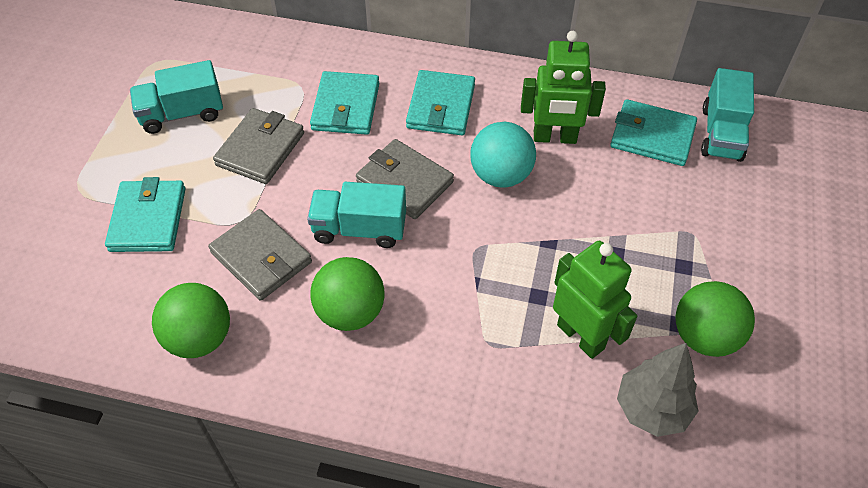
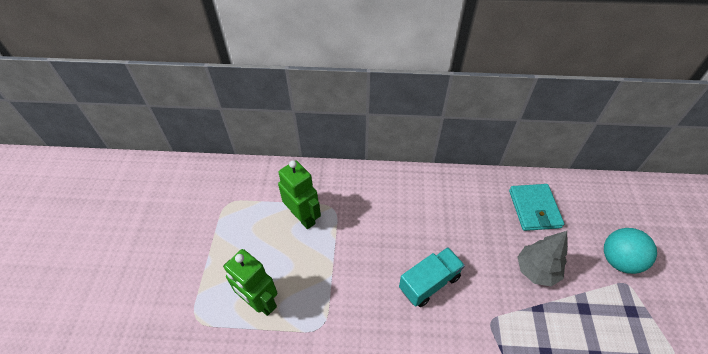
green ball: [152,283,230,358] [310,257,385,331] [676,281,755,357] = 3 -> none = 0
grey wallet: [208,209,312,301] [213,108,304,184] [356,139,454,219] = 3 -> none = 0
turquoise truck: [130,60,223,134] [307,182,406,248] [701,68,754,162] = 3 -> [399,247,465,307] = 1
turquoise wallet: [105,177,186,252] [310,71,379,135] [406,70,475,135] [610,99,697,166] = 4 -> [509,184,564,231] = 1

